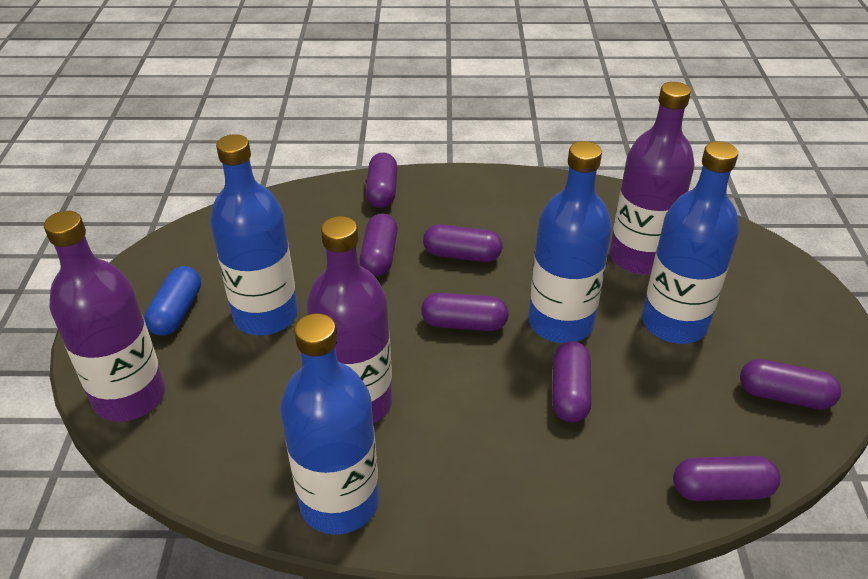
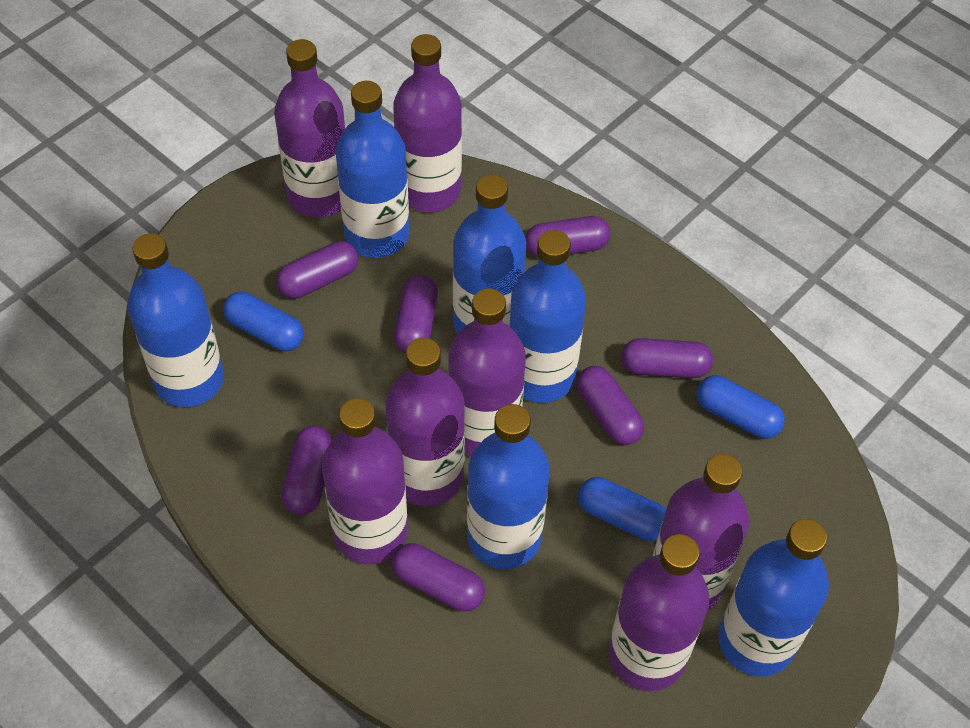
blue bottle: [210,134,298,335] [280,313,379,535] [529,141,612,343] [642,141,739,344] = 4 -> [128,233,224,407] [335,81,409,258] [453,174,526,334] [467,404,550,569] [509,230,586,403] [718,519,829,676] = 6
blue capsule: [144,266,201,336] = 1 -> [223,292,304,351] [578,477,666,541] [696,375,785,439] = 3
purple bottle: [44,211,165,422] [306,216,392,424] [610,82,695,275] = 3 -> [274,39,345,218] [322,398,408,564] [386,338,465,506] [393,34,462,212] [448,288,526,456] [609,534,709,691] [653,454,749,611] = 7

